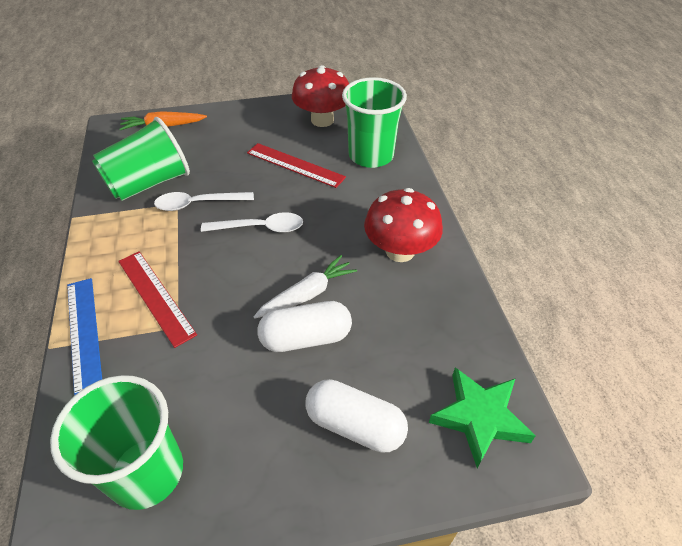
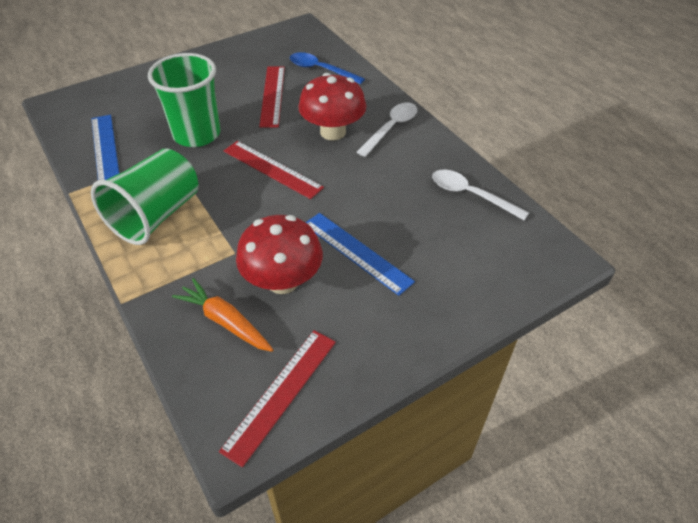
blue ruler: [67,278,102,396] = 1 -> [91,115,119,180] [306,213,415,296] = 2
blue spoon: none = 0 -> [290,52,365,84] = 1
green cup: [50,375,183,510] [92,117,190,201] [342,77,407,168] = 3 -> [91,148,199,245] [148,53,220,147] = 2
green star: [429,367,536,468] = 1 -> none = 0
red ruler: [118,251,197,348] [247,143,346,188] = 2 -> [219,330,336,468] [224,141,324,199] [259,66,285,128] = 3
white capsule: [257,301,352,352] [306,379,408,453] = 2 -> none = 0
white carrot: [254,255,357,319] = 1 -> none = 0

